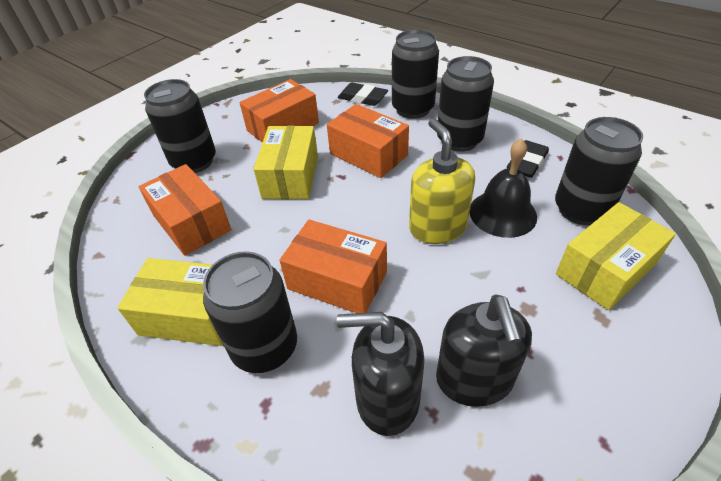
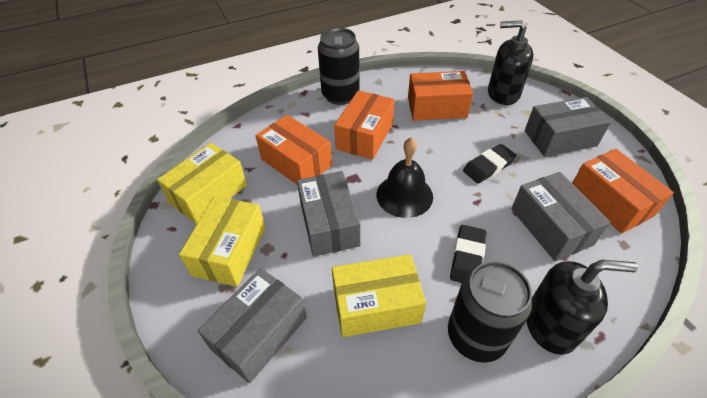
black can: [144,79,216,173] [203,251,297,373] [392,30,439,119] [437,56,494,152] [555,117,643,225] = 5 -> [318,28,360,105] [448,261,532,362] = 2
grey box: none = 0 -> [198,268,307,383] [297,171,360,257] [511,172,610,261] [525,97,611,157] = 4
yellow soap dispenser: [409,118,475,244] = 1 -> none = 0

